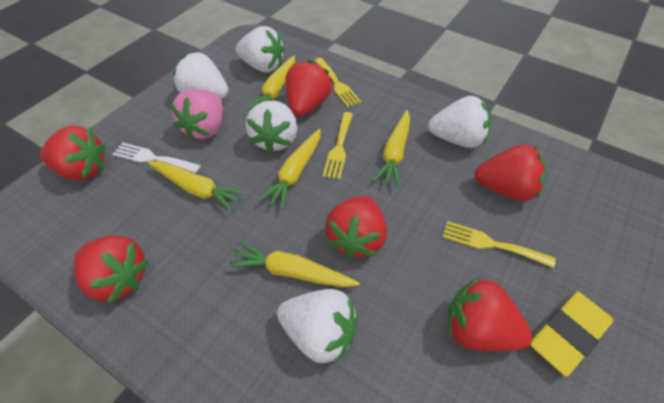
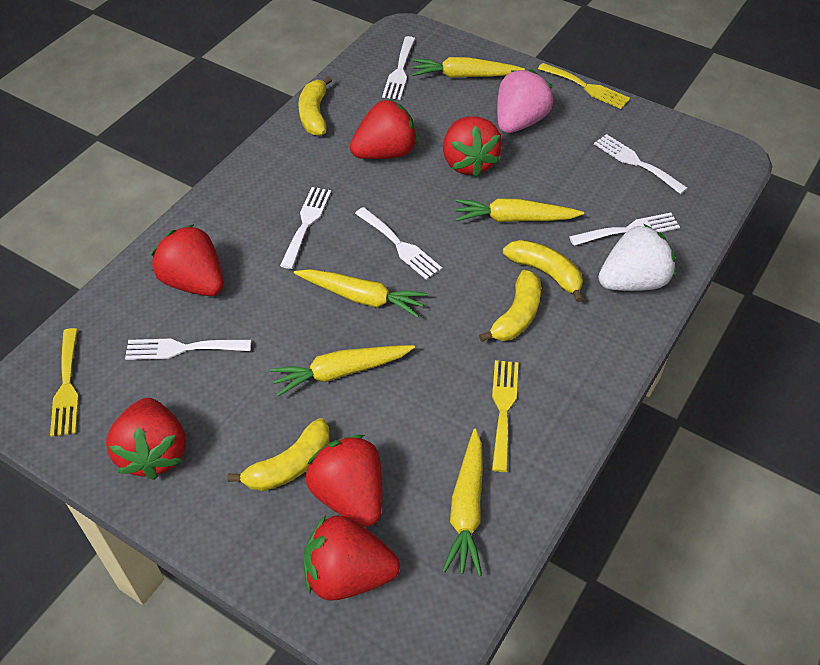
white fork: [113,142,201,173] = 1 -> [125,339,251,360] [280,187,331,269] [355,207,442,280] [382,36,415,100] [569,213,680,246] [594,134,688,194] = 6
white strawberry: [173,52,229,98] [235,26,285,72] [245,100,298,153] [277,289,358,365] [428,96,491,148] = 5 -> [598,224,675,291] = 1
yellow banana: none = 0 -> [227,418,330,491] [298,76,332,136] [479,270,541,342] [503,240,583,302] = 4
yellow eraser: [530,291,614,377] = 1 -> none = 0

